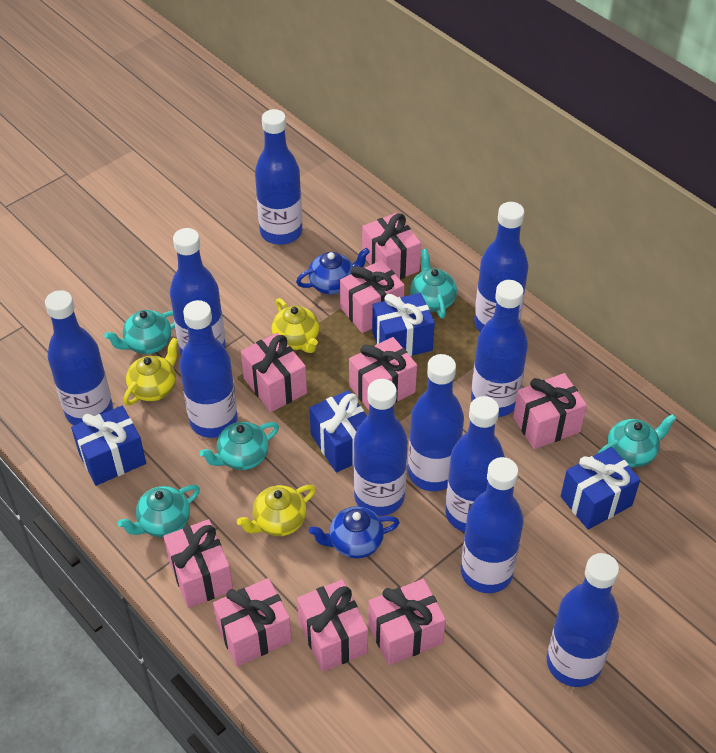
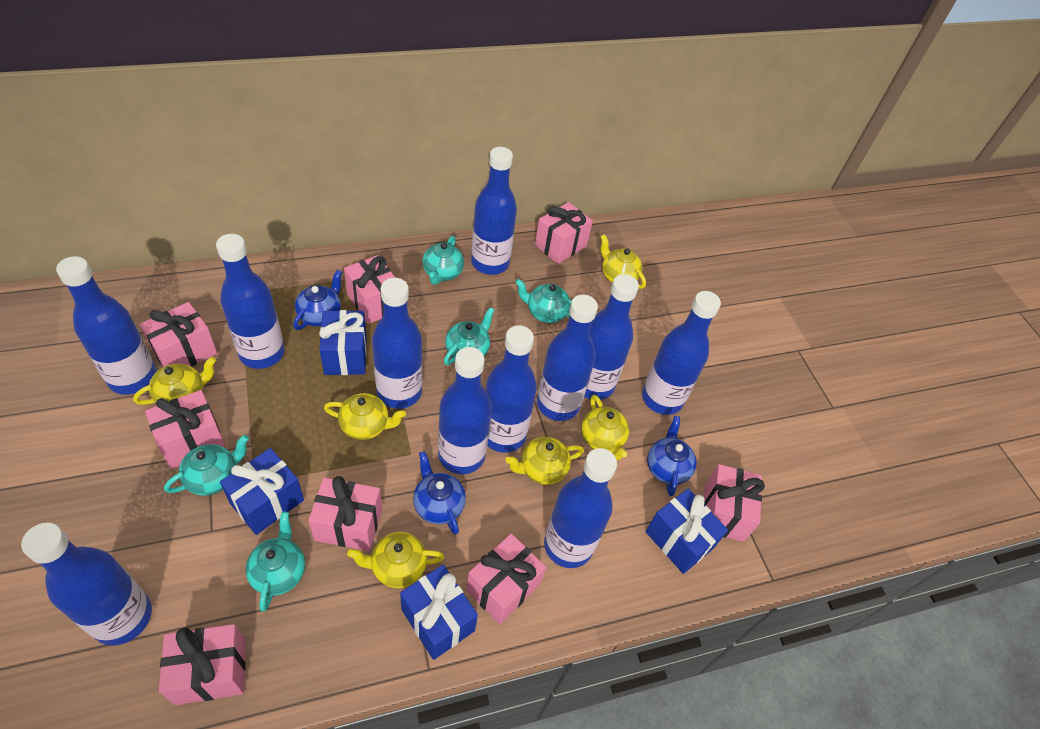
blue teapot: [296,248,370,295] [309,506,400,558] = 2 -> [293,270,342,330] [413,451,466,534] [647,416,697,496] = 3
pink gift: [163,519,233,608] [213,578,292,666] [241,333,307,412] [297,580,368,672] [340,260,405,333] [349,337,417,410] [362,213,421,279] [368,579,446,666] [513,373,587,449] = 9 -> [139,302,217,367] [145,390,226,469] [159,624,246,705] [308,476,382,551] [344,255,395,324] [466,534,546,625] [535,202,593,264] [704,464,765,542] = 8
yellow teapot: [123,338,178,406] [237,485,316,536] [271,298,320,353] = 3 -> [133,357,216,405] [324,393,406,440] [347,532,444,588] [505,437,584,485] [581,395,629,460] [600,234,646,289] = 6

